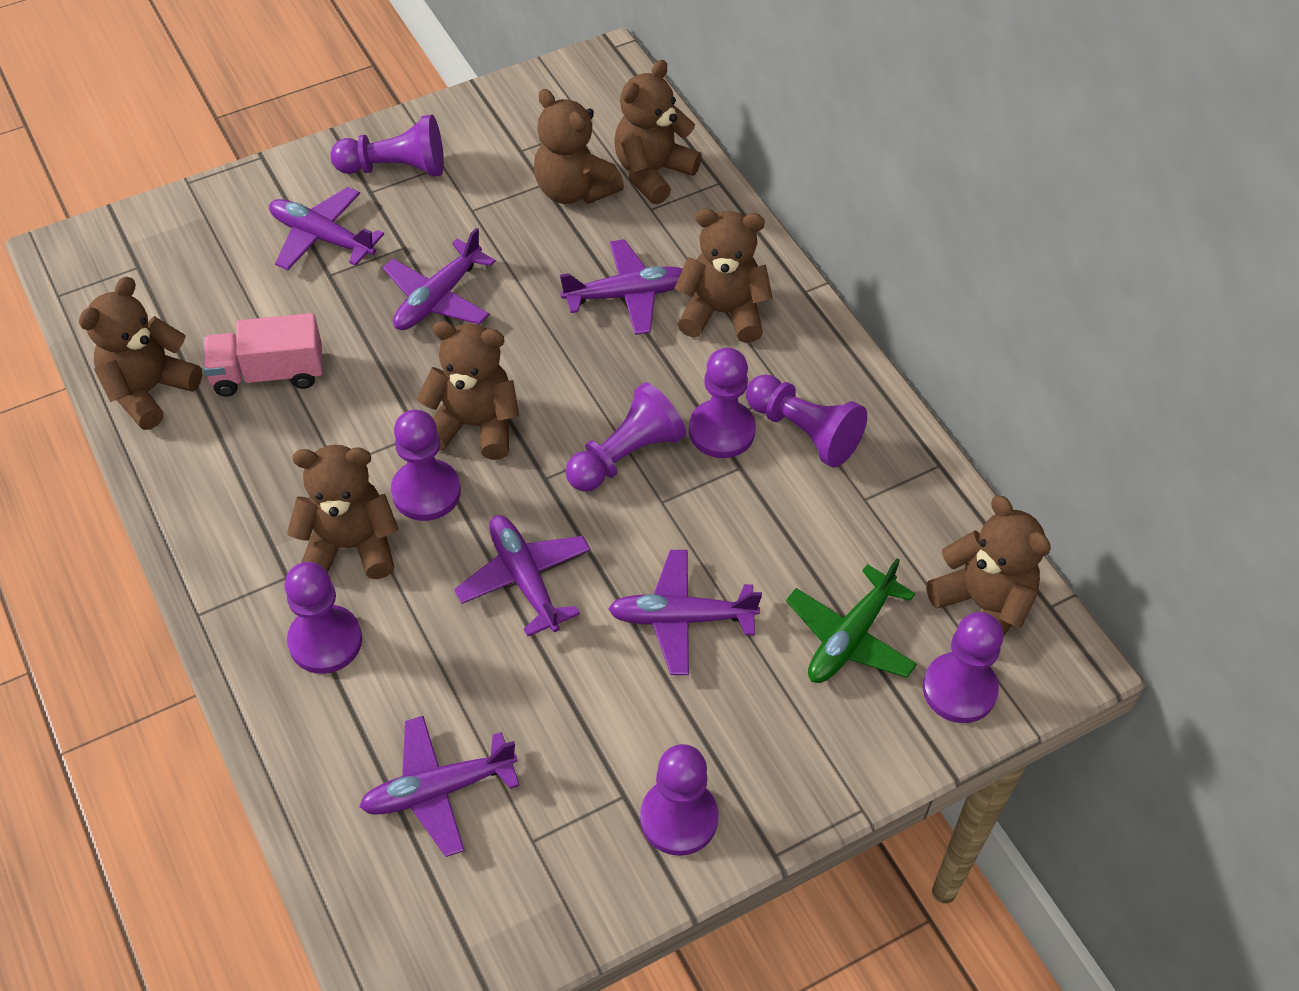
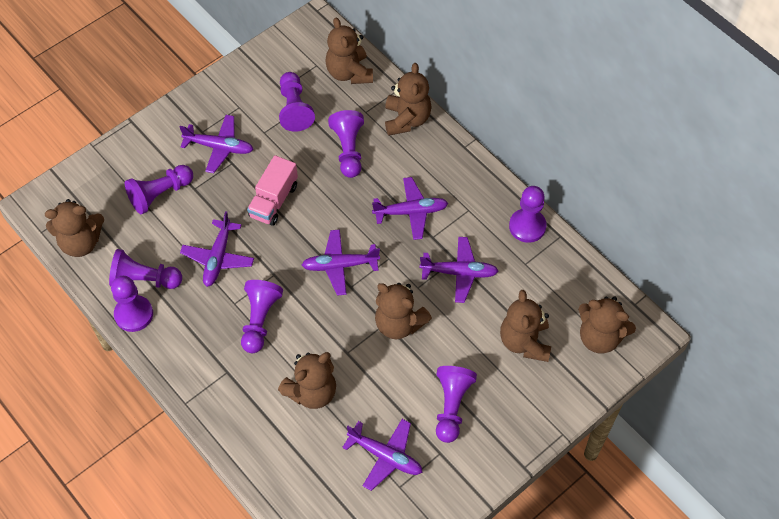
green plane: [786,558,917,683] = 1 -> none = 0

